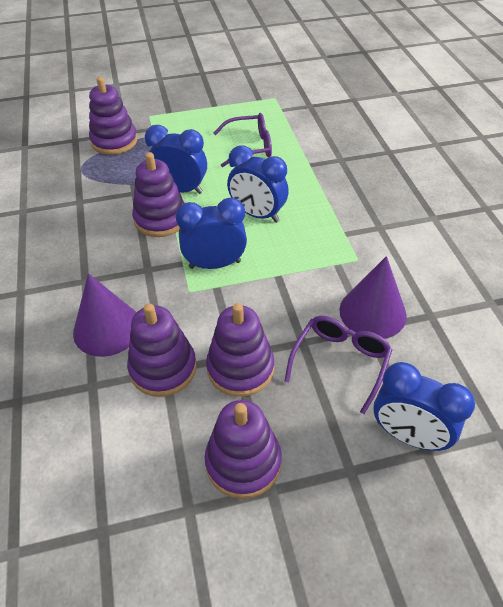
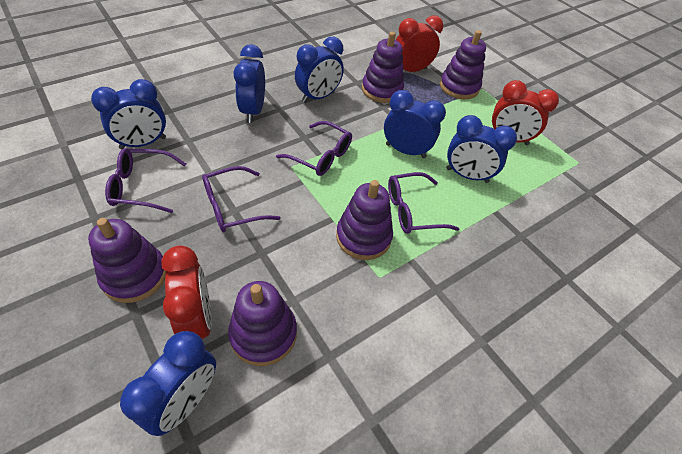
blue clock: [145,125,207,194] [176,197,247,269] [227,145,289,223] [373,362,475,451] = 4 -> [91,79,166,149] [120,331,216,436] [234,44,265,123] [295,37,344,103] [384,90,446,158] [446,115,517,183] = 6
purple cone: [73,273,136,357] [339,256,407,339] = 2 -> none = 0
purple glasses: [214,113,272,167] [285,316,392,414] = 2 -> [105,148,186,213] [202,166,281,232] [276,121,352,176] [388,172,459,234] = 4
red clock: none = 0 -> [161,246,212,339] [396,15,443,72] [492,80,559,145] = 3

